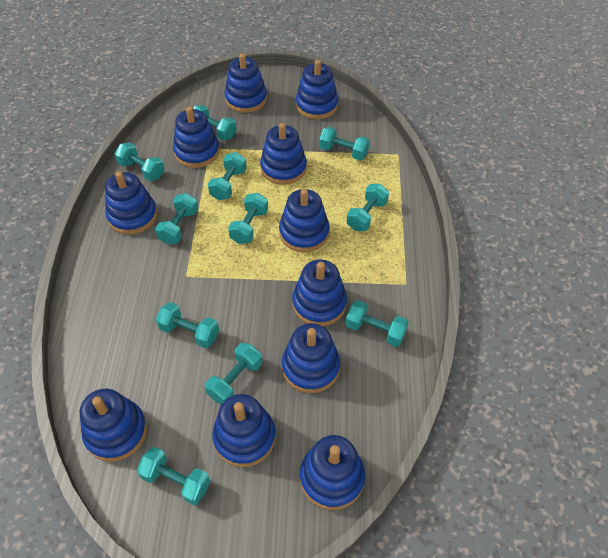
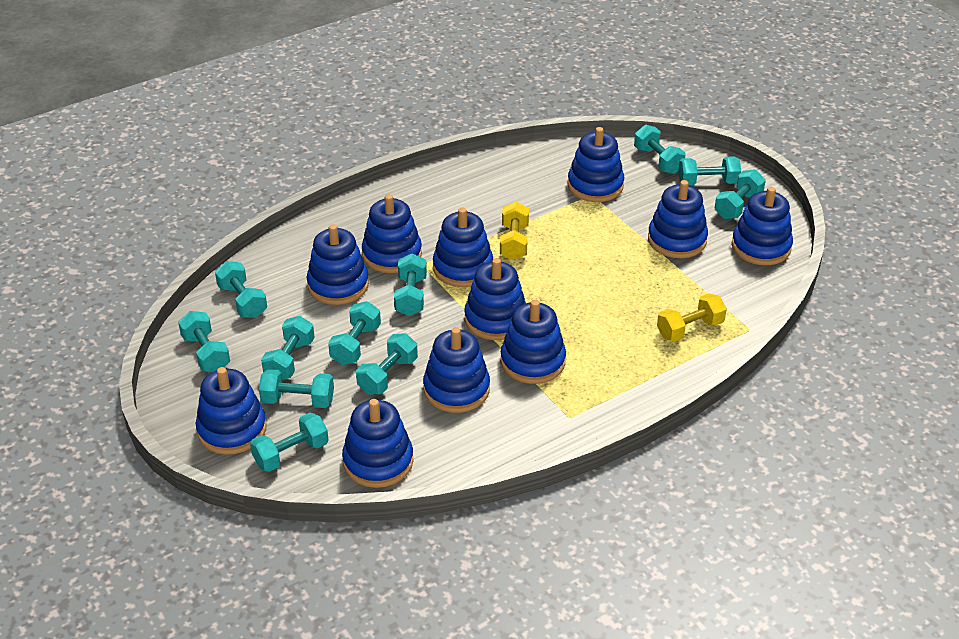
yellow dumbbell: none = 0 -> [500,202,529,260] [657,293,727,342] = 2

